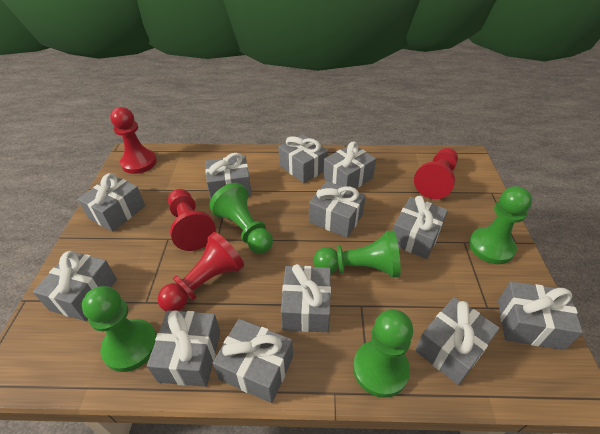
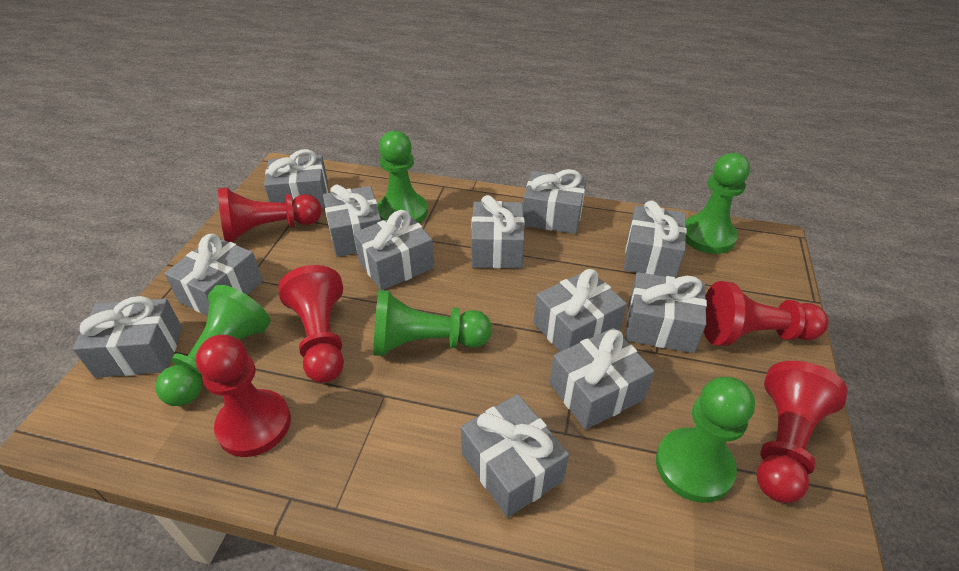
red pawn: [110,107,157,174] [157,232,244,312] [168,189,216,251] [414,148,458,199] = 4 -> [196,335,291,457] [218,188,322,242] [278,265,344,383] [704,281,828,346] [757,361,848,503] = 5

